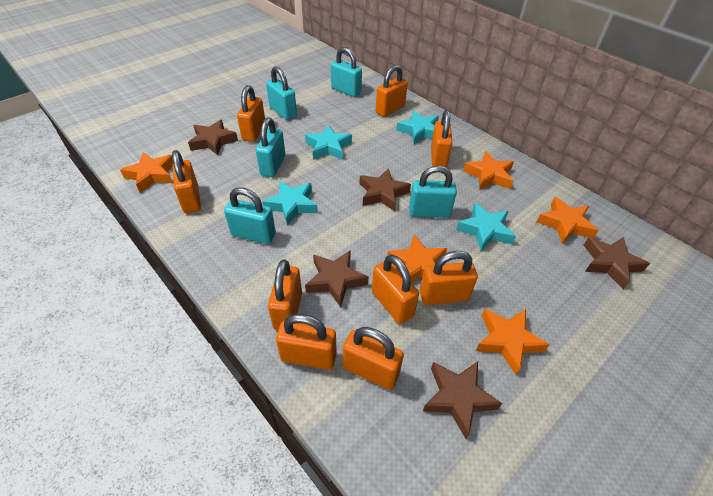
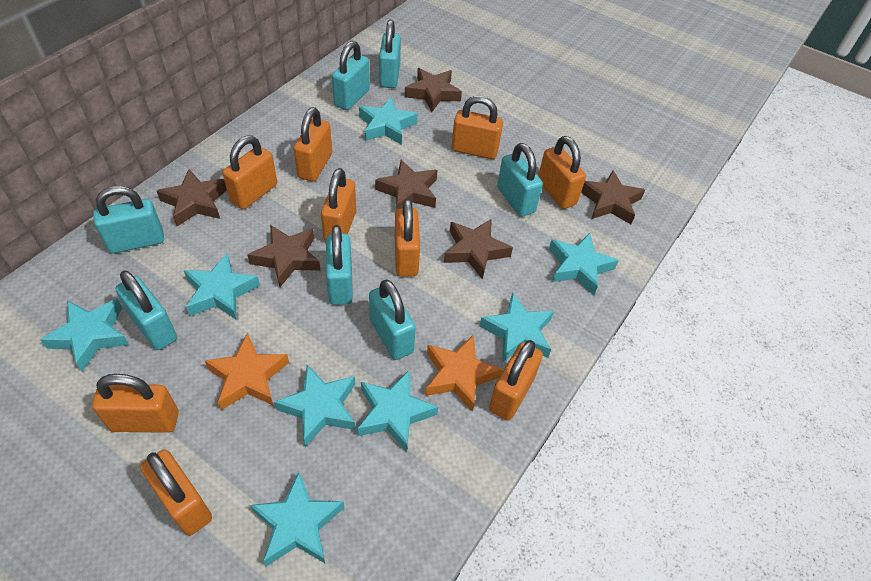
brown star: [188,120,238,155] [305,250,369,307] [359,168,411,211] [423,362,503,439] [584,237,650,289] = 5 -> [157,169,227,226] [247,225,321,287] [375,160,437,209] [405,68,462,112] [444,219,513,279] [581,170,645,224] = 6
orange star: [120,152,173,193] [387,234,447,282] [463,151,514,190] [476,309,549,375] [537,197,599,244] = 5 -> [205,333,289,410] [425,335,503,412] = 2
turquoise padlock: [224,187,276,244] [256,117,285,177] [266,66,297,120] [331,47,362,97] [409,166,457,218] = 5 -> [93,186,164,254] [115,270,177,350] [326,225,353,305] [332,41,370,110] [369,279,416,360] [379,20,401,88] [497,143,543,217] = 7
turquoise star: [262,181,318,226] [305,125,352,160] [396,110,439,144] [456,203,516,251] = 4 -> [40,299,129,371] [184,253,260,319] [250,472,345,566] [274,365,355,447] [357,370,438,453] [359,97,418,145] [480,293,554,362] [549,233,619,295] = 8

